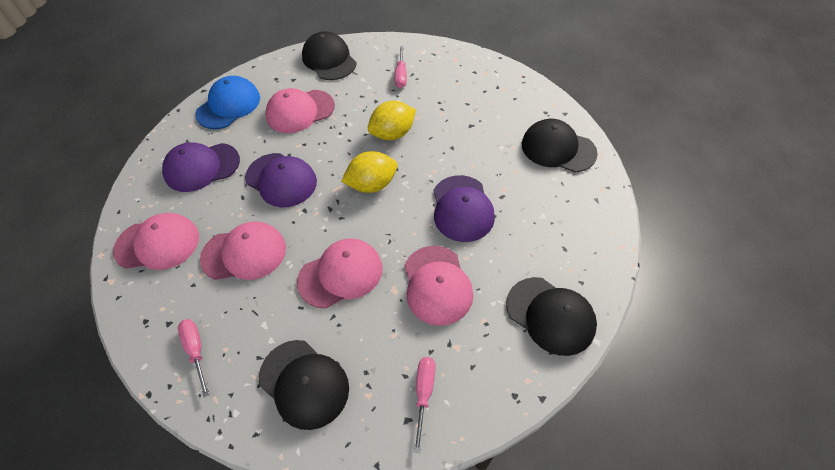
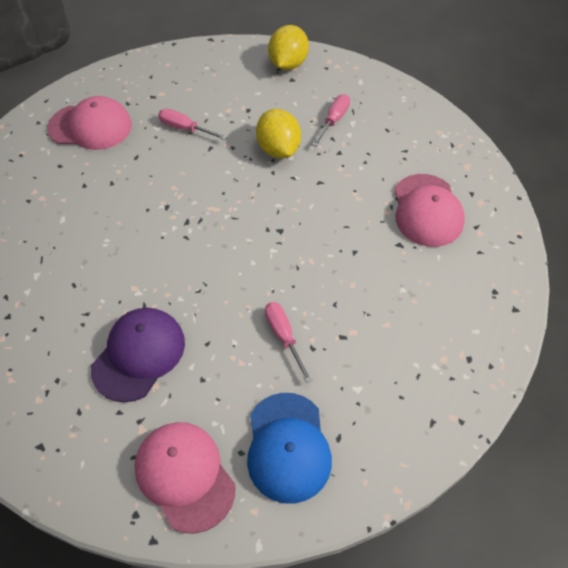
black cap: [259,340,349,430] [302,31,357,80] [506,277,597,356] [522,119,598,172] = 4 -> none = 0
pink cap: [113,213,199,270] [200,221,286,280] [265,88,335,133] [297,238,383,309] [404,246,473,326] = 5 -> [47,96,132,150] [135,422,236,534] [394,174,465,247] = 3
purple cap: [162,142,240,192] [245,153,317,207] [434,175,495,242] = 3 -> [91,308,185,402] = 1

